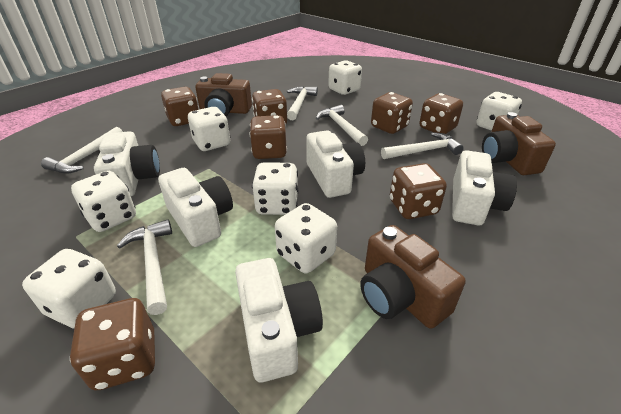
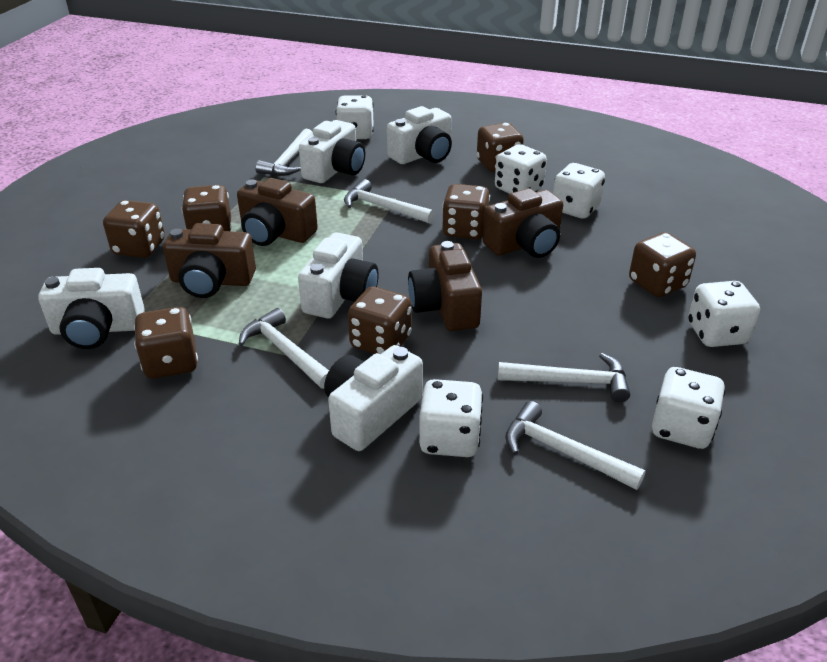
brown camera: [195,73,252,116] [360,225,466,329] [482,112,556,175] = 3 -> [163,223,256,298] [237,178,318,246] [408,241,482,331] [482,188,563,258] = 4
white dice: [22,249,116,329] [71,171,136,232] [188,107,230,151] [252,162,298,215] [275,203,337,273] [328,60,362,95] [477,92,522,131] = 7 -> [336,95,374,139] [419,379,483,457] [495,144,547,194] [553,163,605,219] [652,367,725,449] [688,281,760,347] = 6

